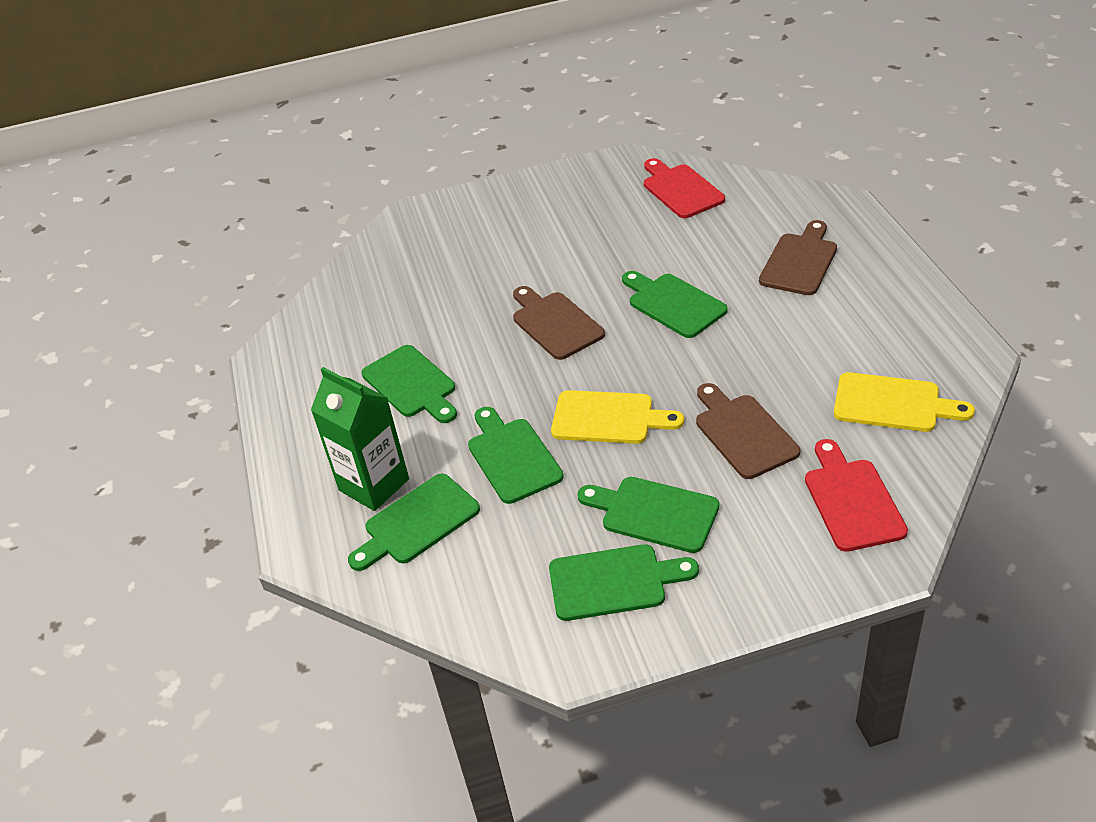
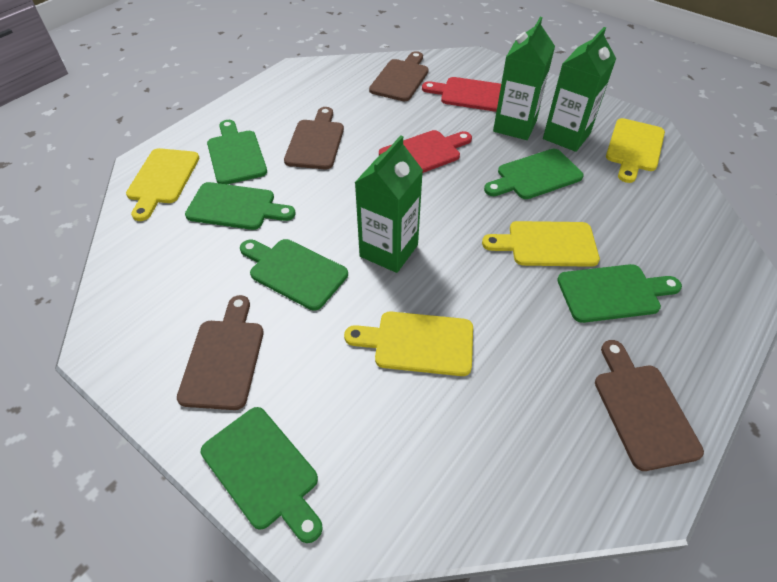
brown cutting board: [513,286,605,360] [696,383,800,479] [759,220,837,295] = 3 -> [177,295,264,410] [284,107,344,169] [369,51,429,101] [595,340,704,471] = 4
green carton: [311,367,409,511] = 1 -> [355,135,423,273] [493,17,555,140] [543,27,616,152] = 3
yellow cutting board: [551,390,684,444] [834,372,975,432] = 2 -> [126,148,199,221] [344,312,473,376] [482,221,600,267] [606,118,665,183] = 4

